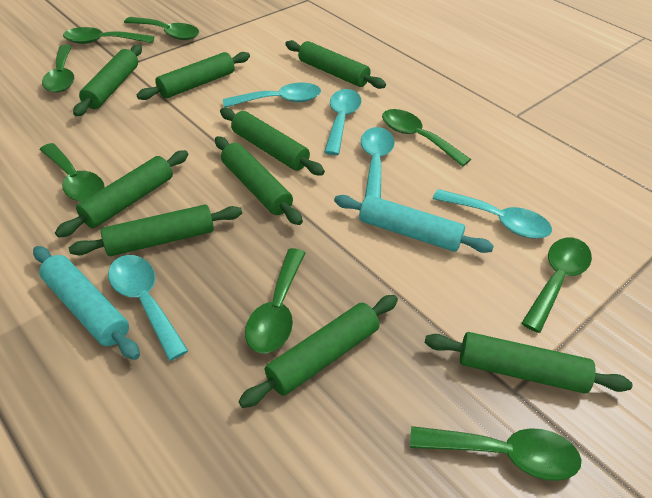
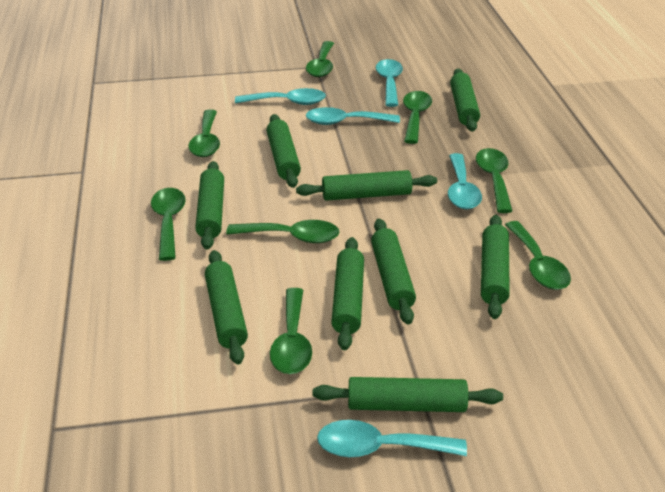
turquoise rolling pin: [33,246,140,360] [334,195,494,253] = 2 -> none = 0

